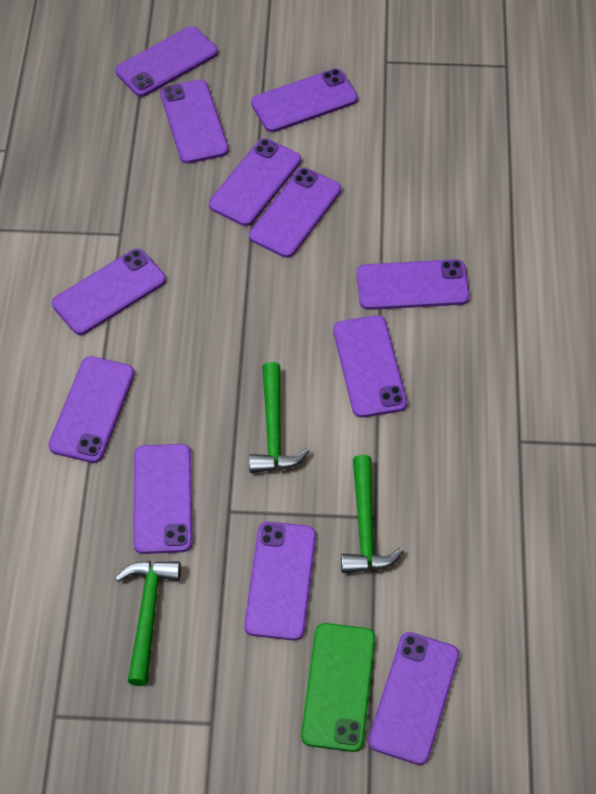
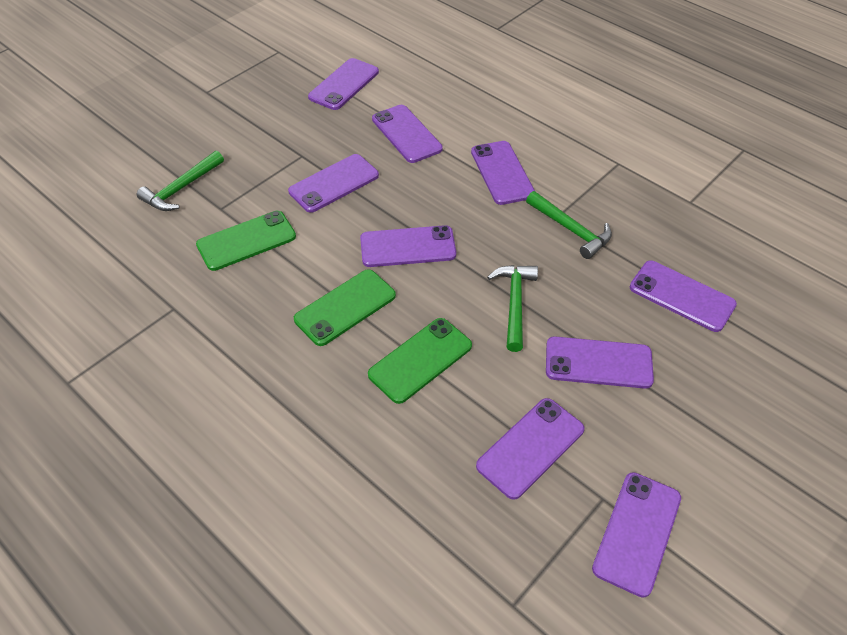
green phone: [301,623,376,752] = 1 -> [196,211,296,271] [294,269,396,346] [368,318,472,404] = 3
purple phone: [48,356,135,463] [52,249,166,335] [115,26,218,97] [133,444,192,554] [160,79,229,164] [209,138,301,226] [244,522,316,641] [249,168,341,258] [251,69,358,132] [333,315,407,418] [357,259,470,310] [368,632,459,765] = 12 -> [288,154,379,213] [308,58,379,110] [360,225,456,267] [372,105,443,163] [471,141,535,205] [476,398,584,500] [546,336,654,389] [592,472,681,598] [630,261,737,332] = 9

